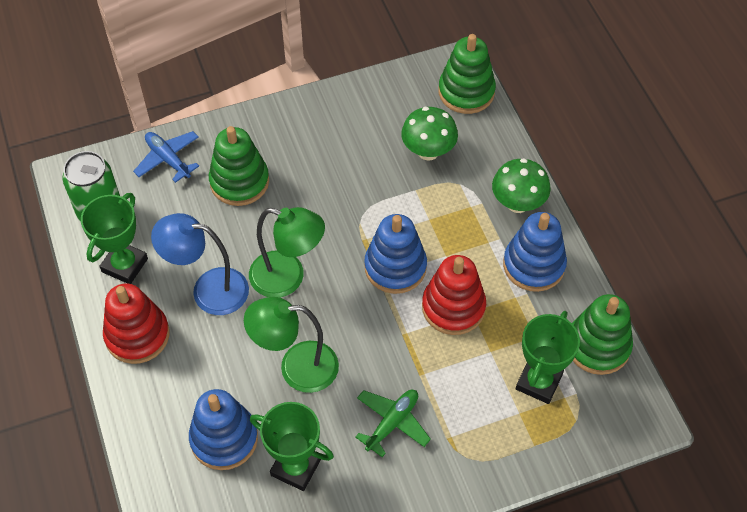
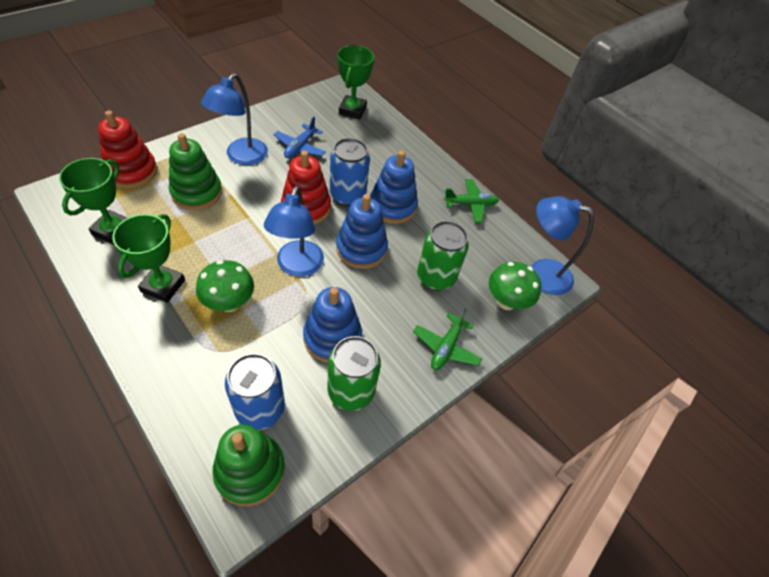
blue can: none = 0 -> [225,353,285,430] [330,138,370,207] = 2
blue lamp: [151,213,249,315] = 1 -> [201,73,268,165] [264,186,324,277] [531,196,594,295] = 3
green can: [62,151,120,222] = 1 -> [328,336,381,411] [417,221,469,291] = 2
green lamp: [244,297,339,393] [249,207,325,298] = 2 -> none = 0
green plane: [355,390,431,457] = 1 -> [413,309,482,370] [444,179,499,223] = 2
green stacking toy: [209,126,269,206] [438,34,496,114] [572,294,633,375] = 3 -> [169,133,222,210] [212,425,285,507] = 2

